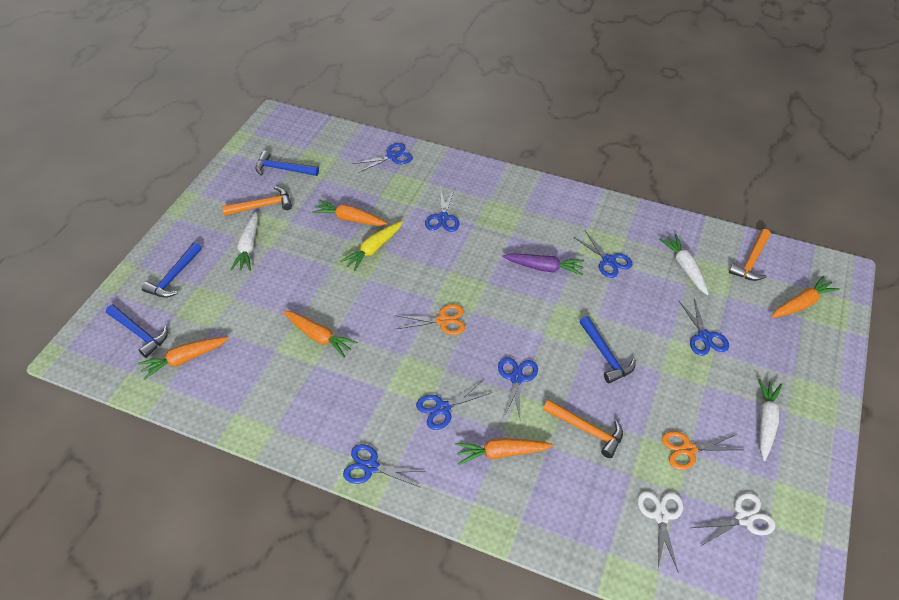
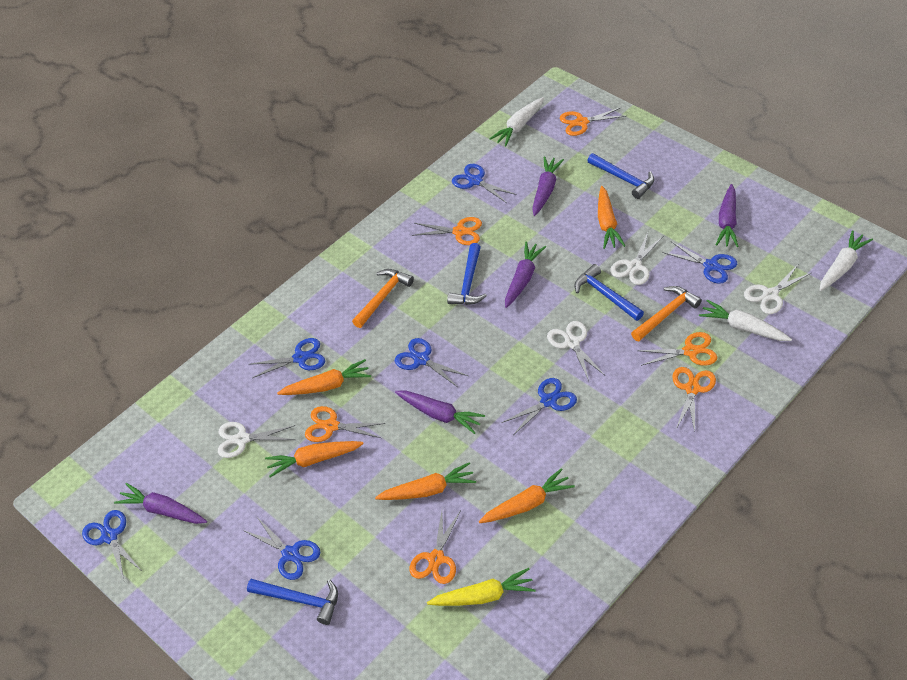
orange hammer: [222,187,292,216] [543,399,623,458] [729,229,771,281] = 3 -> [352,269,414,328] [631,286,702,341] = 2
orange scissors: [395,304,465,335] [662,431,743,470] = 2 -> [305,406,385,442] [409,510,461,584] [412,217,482,245] [560,107,626,136] [637,332,718,366] [672,367,716,432] = 6
purple carrot: [502,253,584,275] = 1 -> [114,483,207,524] [395,391,485,434] [505,241,546,308] [532,156,564,216] [716,184,739,247] = 5
white scissors: [637,491,683,571] [691,493,776,546] = 2 -> [218,422,296,458] [547,321,605,381] [610,233,662,285] [744,265,811,314] = 4

